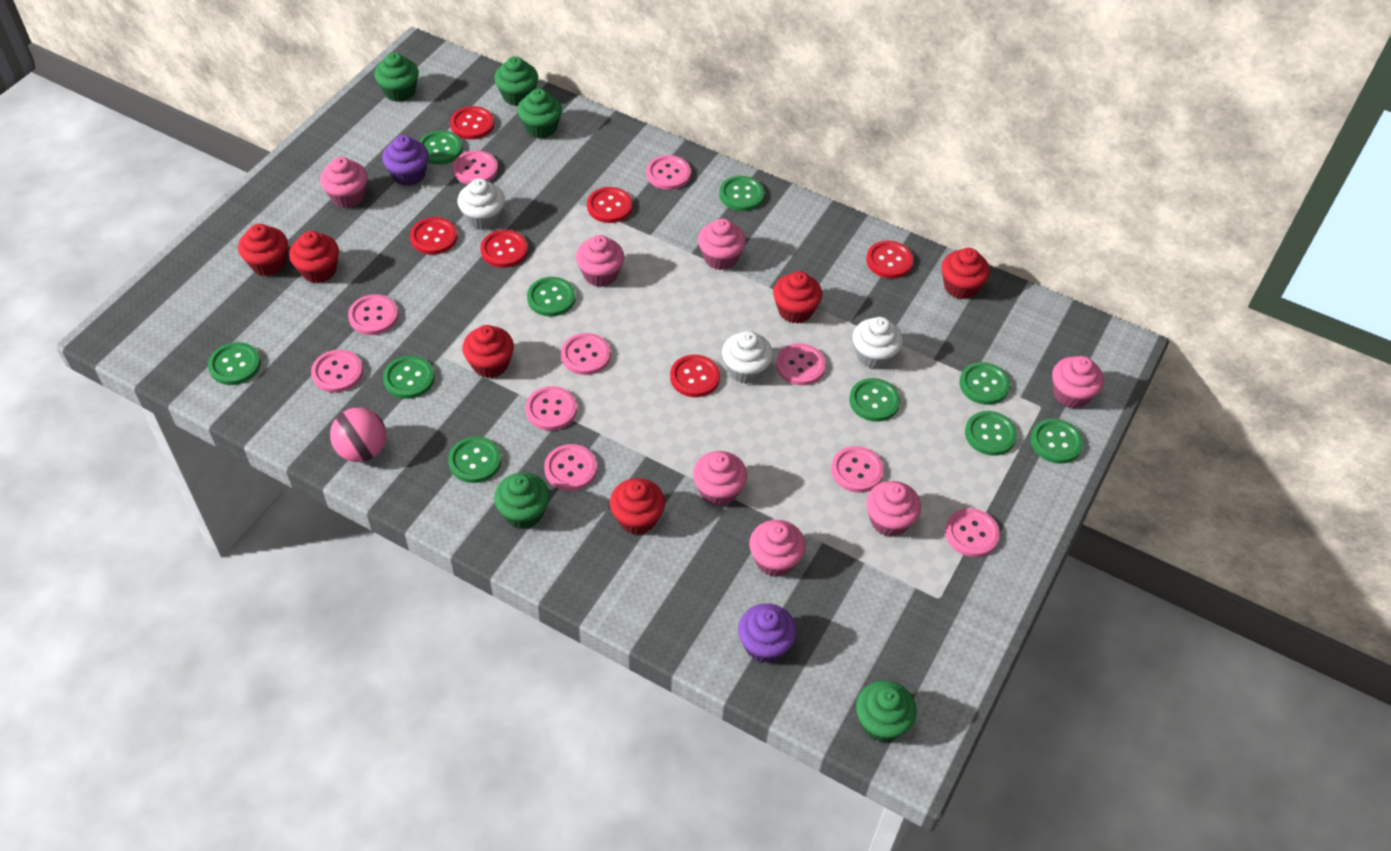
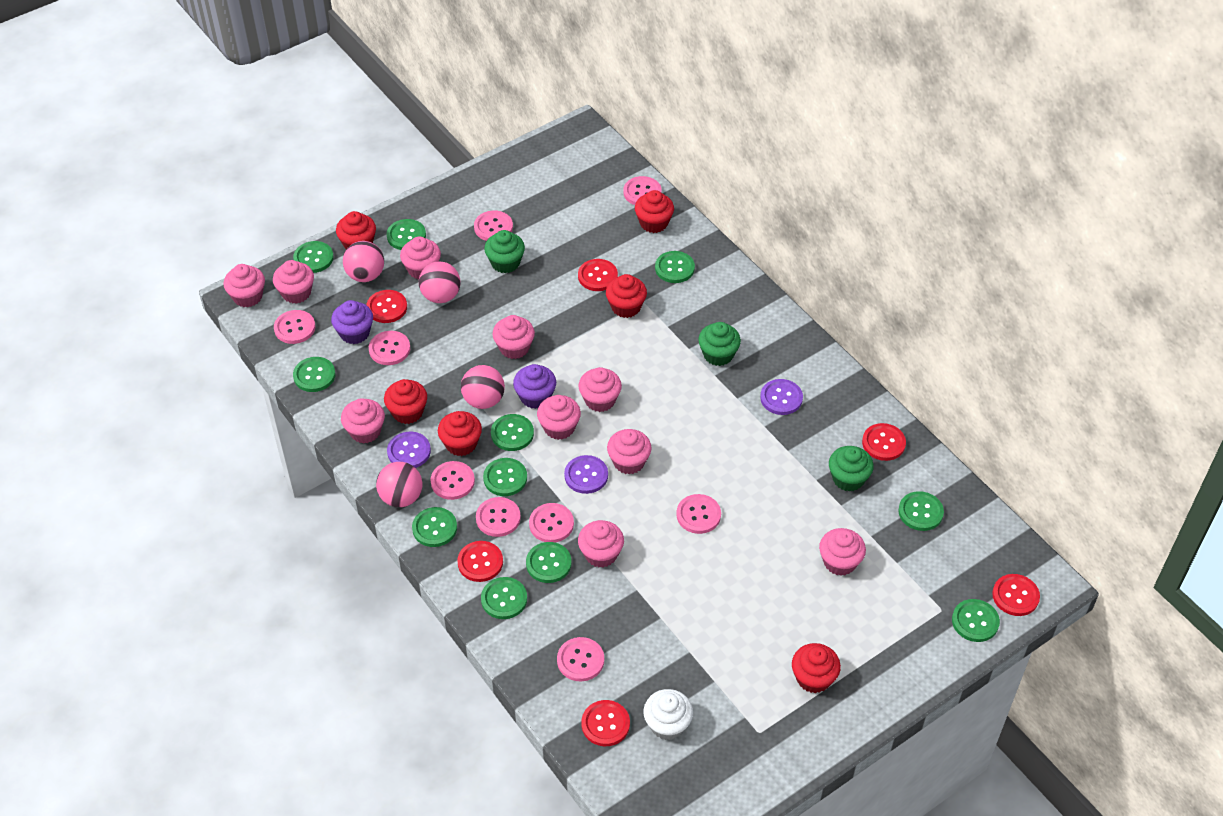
green button: [208,342,261,385] [383,356,435,399] [419,130,463,165] [448,436,502,483] [527,277,575,317] [719,176,764,211] [849,378,900,422] [959,362,1010,405] [965,411,1017,456] [1031,418,1083,464] = 10 -> [293,241,334,273] [293,357,335,392] [387,219,426,250] [412,507,457,547] [481,577,527,619] [483,458,527,496] [491,414,534,451] [526,542,571,583] [655,251,695,283] [898,491,944,531] [952,599,1000,642] = 11
green cupcake: [374,52,419,102] [494,473,550,529] [495,56,538,106] [518,88,562,139] [856,680,917,742] = 5 -> [484,230,525,273] [698,322,741,366] [829,446,874,492] = 3
pink ball: [330,408,386,462] = 1 -> [343,241,384,282] [376,462,422,507] [419,262,461,303] [461,365,505,409] = 4
pink button: [311,350,363,393] [348,294,398,335] [453,150,498,185] [526,386,577,430] [544,444,597,491] [561,333,611,375] [646,155,691,190] [776,343,826,386] [831,446,884,493] [945,508,1000,557] = 10 -> [274,310,316,344] [369,331,410,365] [431,461,475,500] [474,210,513,241] [476,497,521,537] [529,503,574,543] [557,637,604,681] [624,176,662,205] [676,494,721,534] = 9
pink cupcake: [320,157,368,208] [576,235,624,287] [693,451,747,507] [698,219,746,270] [749,520,806,577] [866,481,921,537] [1052,356,1104,409] = 7 -> [223,264,265,308] [273,260,314,304] [341,398,385,444] [400,237,441,280] [493,315,535,359] [537,395,581,440] [578,367,622,412] [578,520,624,567] [607,429,651,474] [819,528,866,576] = 10
purple button: none = 0 -> [387,431,431,468] [564,455,608,494] [760,379,803,415] = 3
white cupcake: [458,179,505,230] [722,331,773,384] [853,317,903,369] = 3 -> [643,689,693,740] = 1

